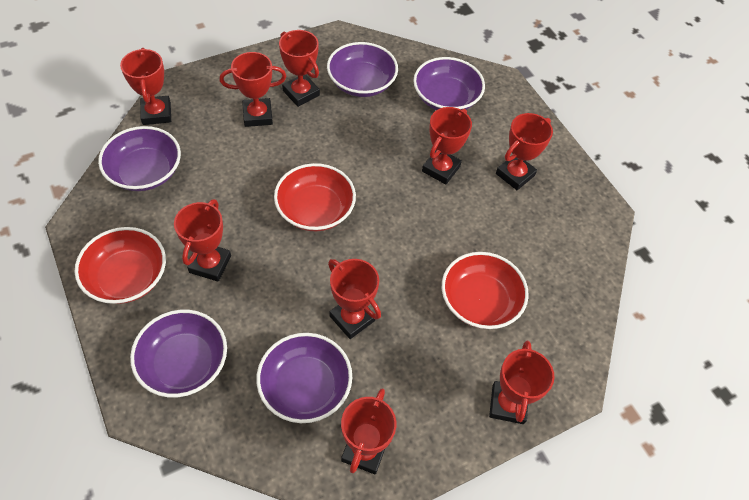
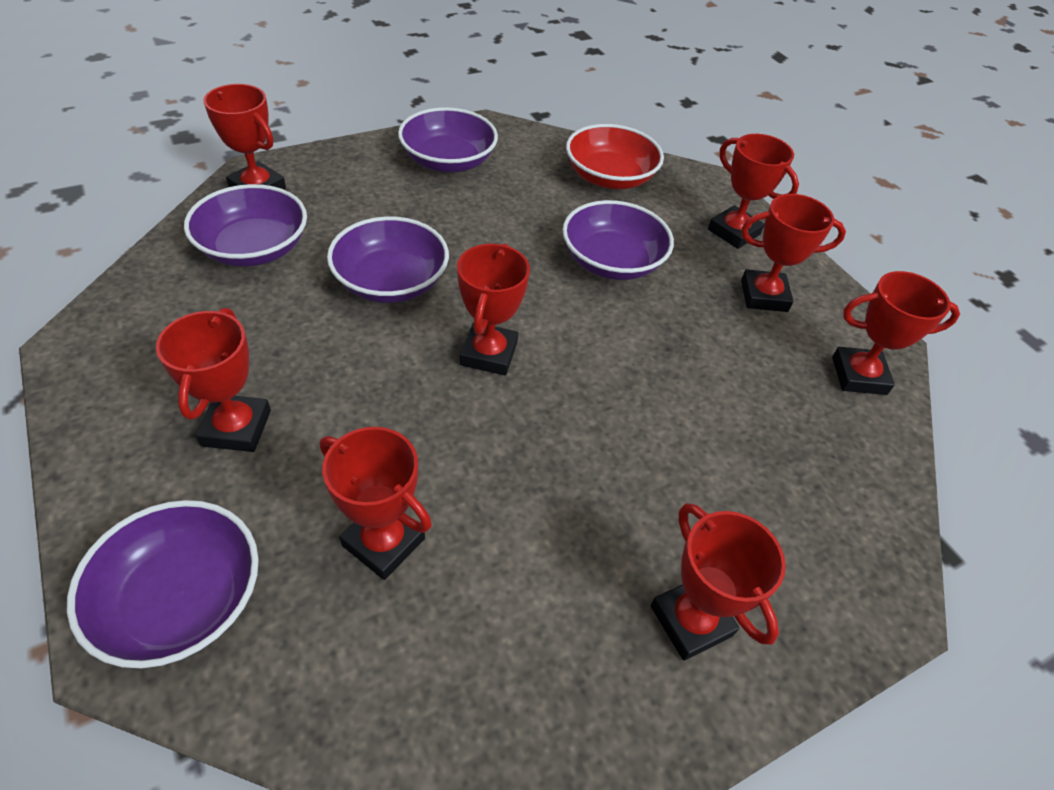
red bowl: [75,227,166,304] [274,163,356,231] [442,252,529,329] = 3 -> [566,124,664,189] = 1
red trophy: [120,48,171,125] [174,199,231,281] [220,52,286,127] [279,30,320,107] [328,259,381,339] [341,388,396,474] [422,107,472,184] [489,341,554,424] [496,113,553,190] = 9 -> [156,308,271,452] [203,84,286,190] [320,427,432,580] [457,243,530,376] [651,503,786,661] [708,134,799,249] [741,194,846,312] [832,271,960,395] = 8

